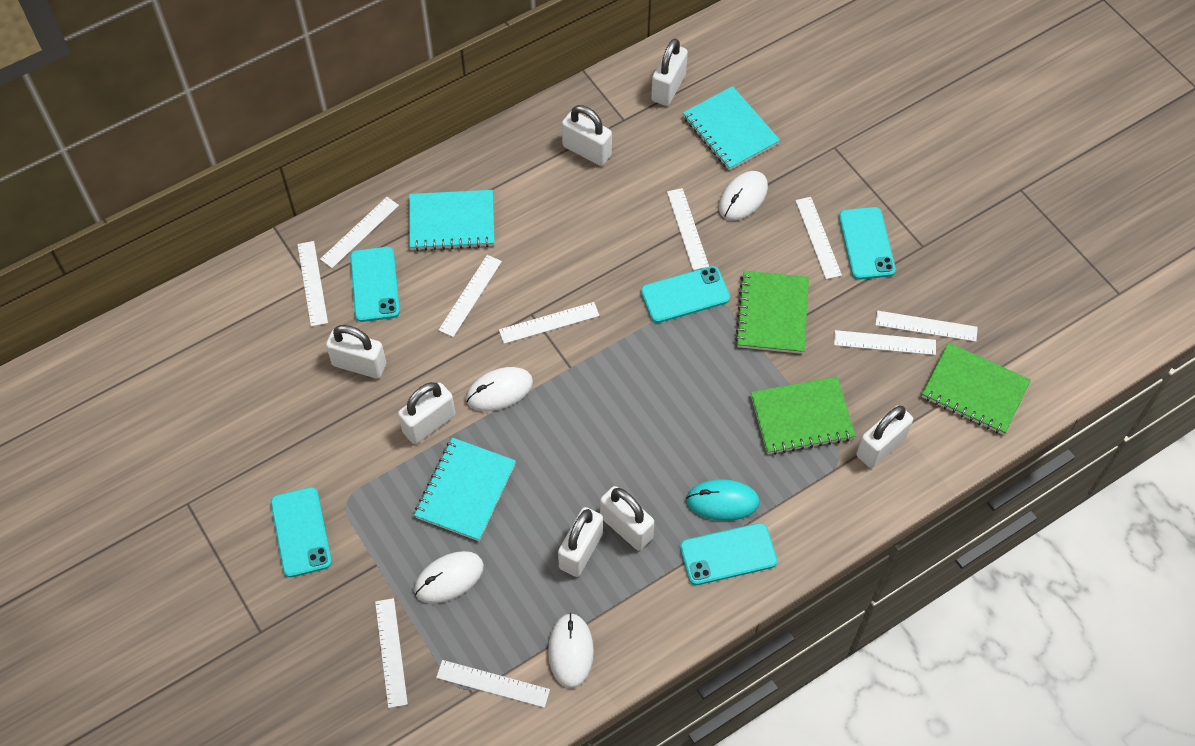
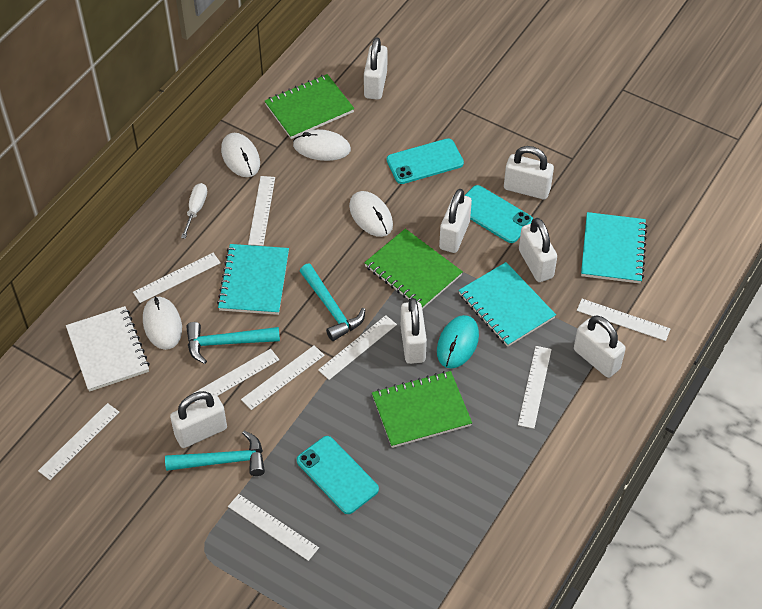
turquoise hammer: none = 0 -> [165,430,265,476] [186,322,280,364] [300,264,366,341] = 3
turquoise phone: [271,487,332,577] [350,247,400,322] [641,266,730,323] [680,523,777,585] [839,207,896,280] = 5 -> [297,436,379,514] [387,139,464,184] [464,185,533,243] = 3
white notebook: none = 0 -> [66,306,150,392] = 1
white ruler: [297,241,328,327] [320,197,399,268] [375,598,408,708] [436,660,550,708] [438,255,502,337] [499,302,599,344] [667,188,709,270] [795,197,842,279] [834,330,936,355] [875,311,978,342] = 10 -> [38,403,119,480] [133,253,221,303] [194,349,280,402] [228,494,319,561] [241,345,325,410] [248,176,275,246] [318,315,397,380] [518,346,552,429] [577,299,670,341] = 9
white screwdriver: none = 0 -> [181,183,207,239] = 1

